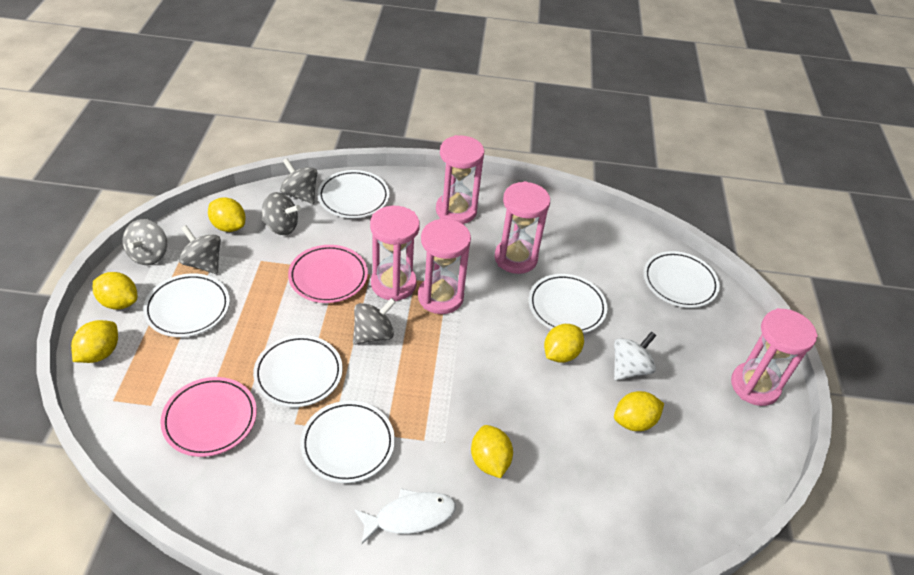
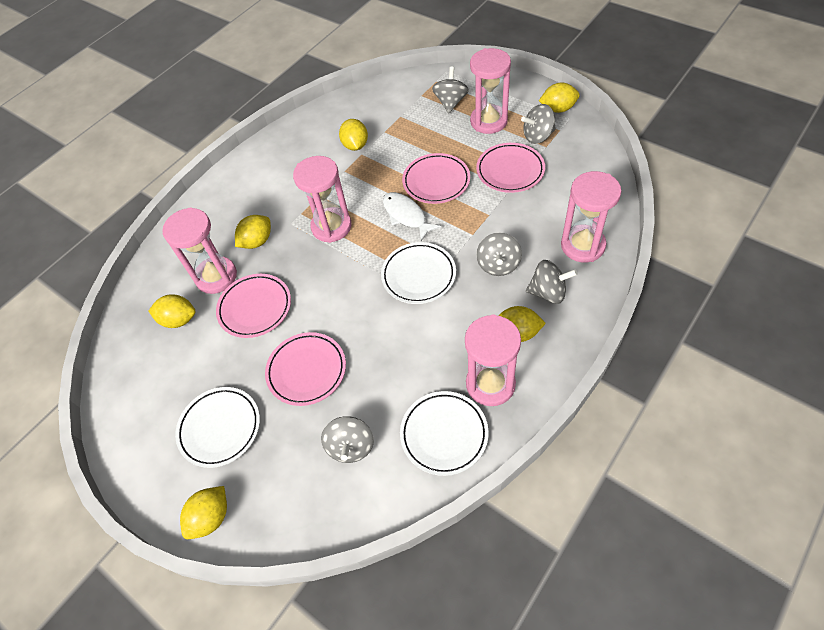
pink plate: [160,377,257,457] [288,245,368,303] = 2 -> [216,274,291,338] [265,332,346,406] [402,153,470,204] [476,143,545,193] = 4
white plate: [143,273,230,337] [253,335,343,407] [300,401,395,483] [318,170,389,218] [529,274,607,333] [644,251,720,308] = 6 -> [175,387,260,468] [381,242,456,304] [400,391,489,476] = 3
white spinning top: [614,331,656,380] = 1 -> none = 0

